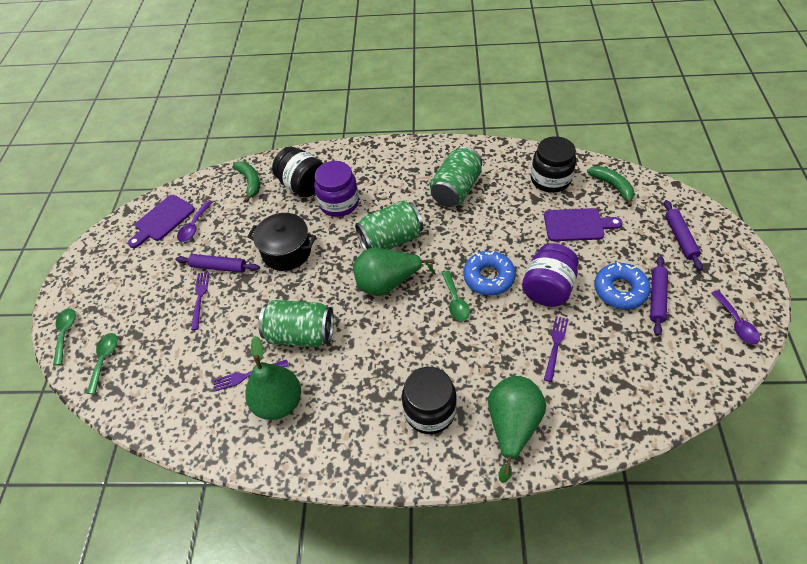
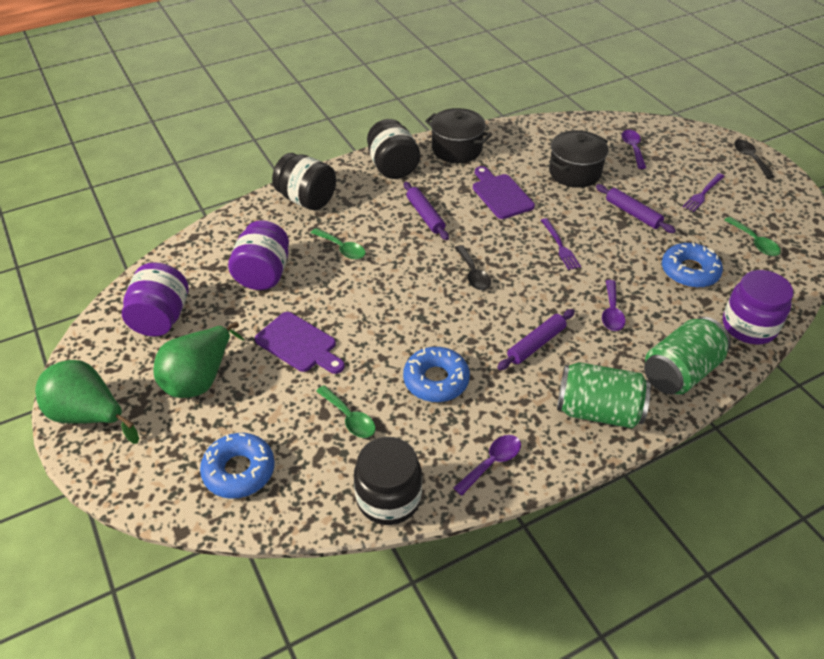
black pot: [248,213,316,271] = 1 -> [425,108,492,163] [549,130,608,188] = 2
black spoon: none = 0 -> [455,245,491,290] [734,140,774,179] = 2
blue donut: [463,251,516,295] [594,262,651,309] = 2 -> [200,433,275,499] [403,347,470,402] [662,243,723,288] = 3
green banana: [233,161,260,203] [587,166,634,207] = 2 -> none = 0
green can: [259,300,334,347] [355,201,423,250] [430,146,482,207] = 3 -> [557,362,651,428] [644,317,731,395] = 2
green pear: [245,336,301,420] [353,248,436,296] [488,376,546,483] = 3 -> [35,360,139,444] [154,322,244,398] = 2
purple fork: [191,272,210,330] [213,360,289,391] [544,316,568,382] = 3 -> [541,218,581,270] [683,173,725,212] = 2
purple jar: [314,161,359,217] [522,243,579,307] = 2 -> [122,262,189,336] [228,220,289,290] [723,270,793,345] = 3
purple spoon: [177,201,212,242] [712,290,760,345] = 2 -> [453,435,521,496] [602,280,625,331] [622,130,646,169] = 3

